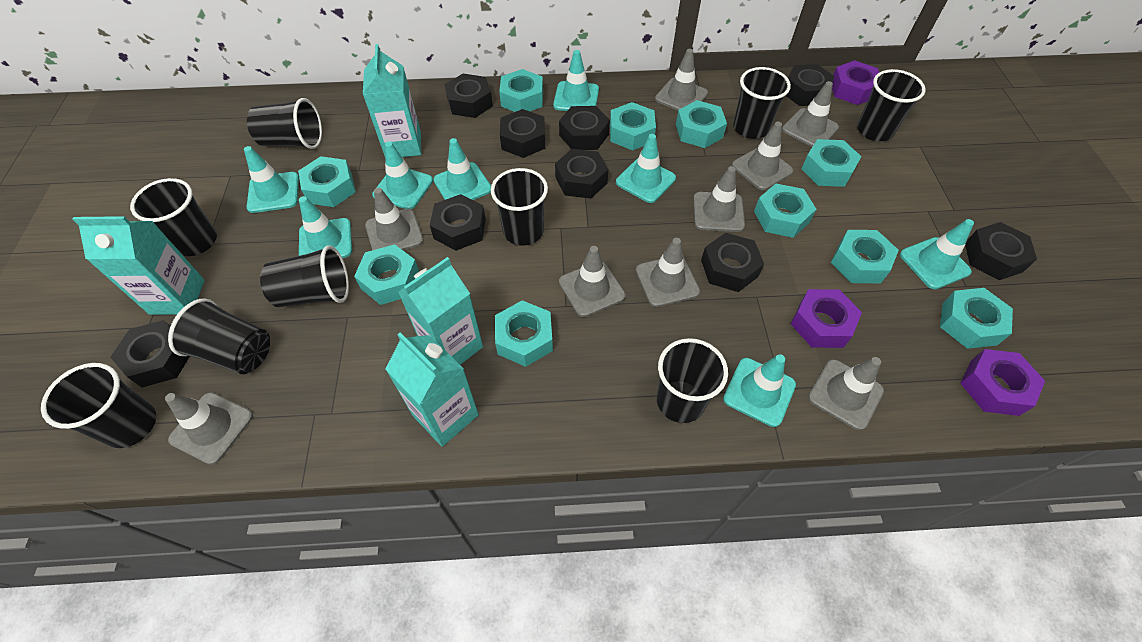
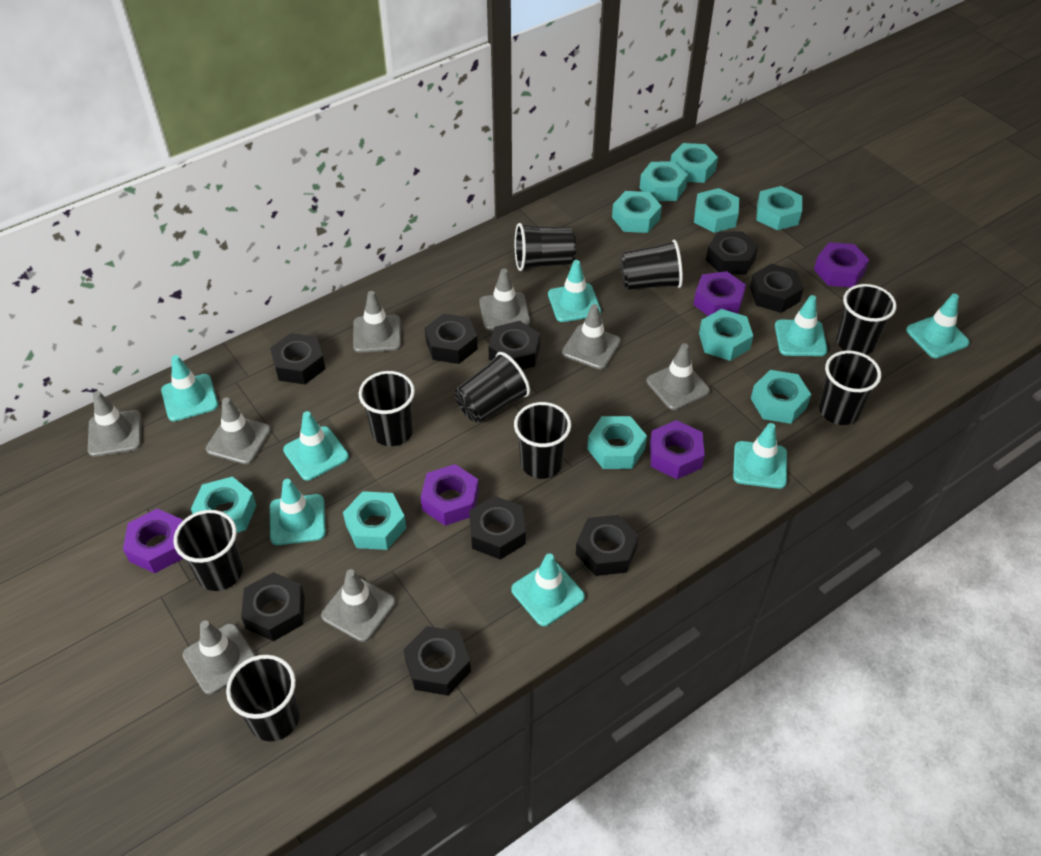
grey traffic cone: [165,392,253,465] [365,188,424,250] [559,246,625,317] [636,238,700,307] [655,49,708,111] [693,166,745,232] [732,122,793,190] [782,81,839,147] [808,357,884,430] = 9 -> [88,391,142,457] [182,620,256,695] [206,397,271,464] [321,569,396,642] [353,291,401,353] [479,268,530,330] [562,304,621,370] [647,343,710,410] = 8
purple nut: [791,289,862,348] [832,60,879,105] [960,349,1045,416] = 3 -> [123,509,184,573] [421,464,479,526] [650,420,705,479] [693,271,746,316] [814,242,869,287] = 5
turquoise carton: [72,216,205,315] [363,44,421,157] [386,333,479,447] [398,257,483,365] = 4 -> none = 0

